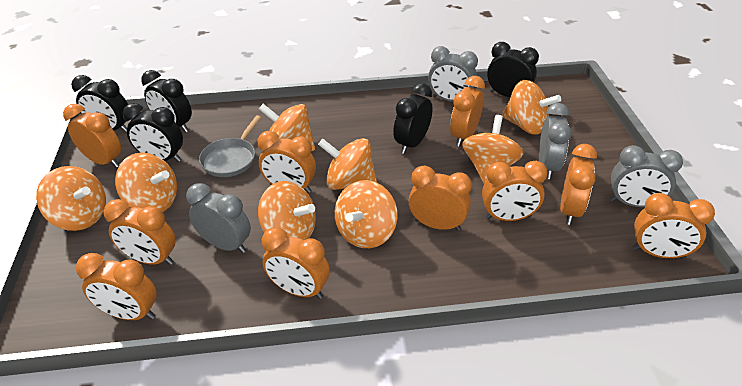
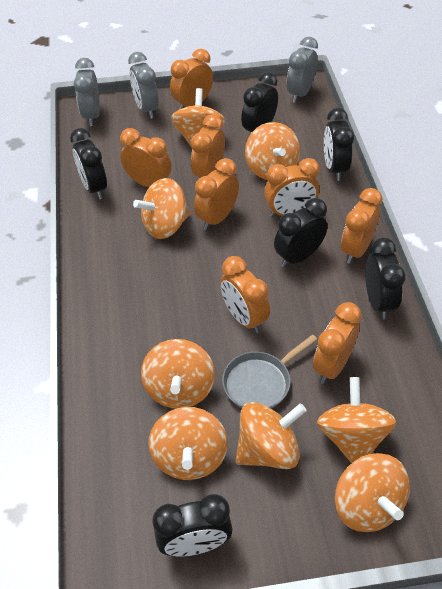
black clock: [71,75,128,132] [123,103,183,162] [141,70,192,133] [393,83,432,154] [487,42,539,97] = 5 -> [70,128,107,200] [153,494,233,557] [241,72,278,136] [274,198,328,267] [324,108,354,181] [366,238,406,320] = 6
grey clock: [186,183,251,253] [428,46,478,102] [539,103,571,179] [610,145,683,207] = 4 -> [74,58,100,126] [128,52,159,119] [287,37,318,103] = 3
orange clock: [63,104,121,168] [76,253,157,320] [103,199,176,265] [258,131,316,193] [262,227,330,299] [409,165,472,231] [450,76,485,147] [482,161,548,221] [560,144,597,225] [633,193,715,259] = 10 -> [120,128,171,187] [170,49,213,109] [191,114,225,178] [194,158,239,230] [220,256,270,334] [264,158,320,217] [313,302,362,384] [341,188,383,264] = 8

